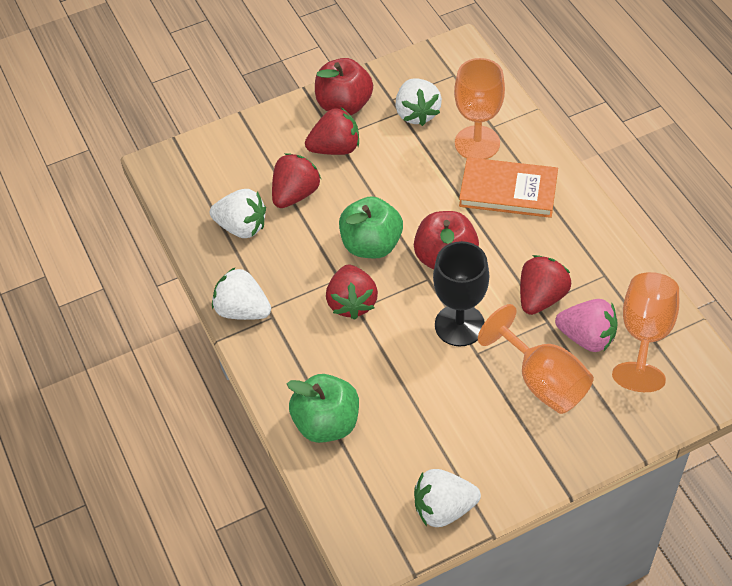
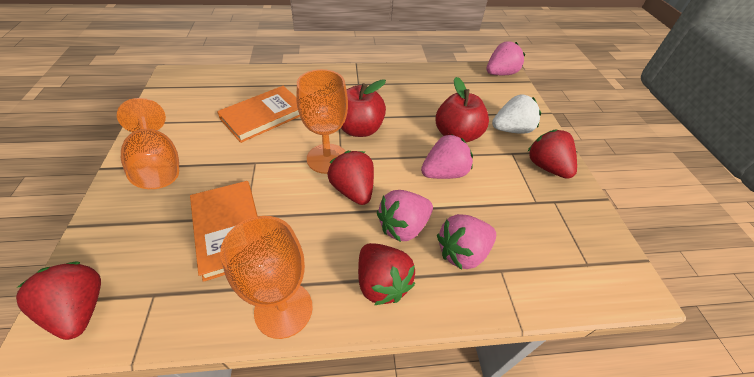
black goblet: [433,241,489,346] = 1 -> none = 0
green apple: [287,374,359,443] [339,196,403,259] = 2 -> none = 0
orange book: [459,157,558,218] = 1 -> [190,181,257,282] [217,86,300,143] = 2
pink strawberry: [555,299,618,352] = 1 -> [377,190,433,242] [421,134,473,179] [437,214,496,270] [486,42,525,75] = 4
white strawberry: [210,189,266,238] [212,267,271,320] [396,78,442,126] [414,469,481,527] = 4 -> [492,94,541,134] = 1

